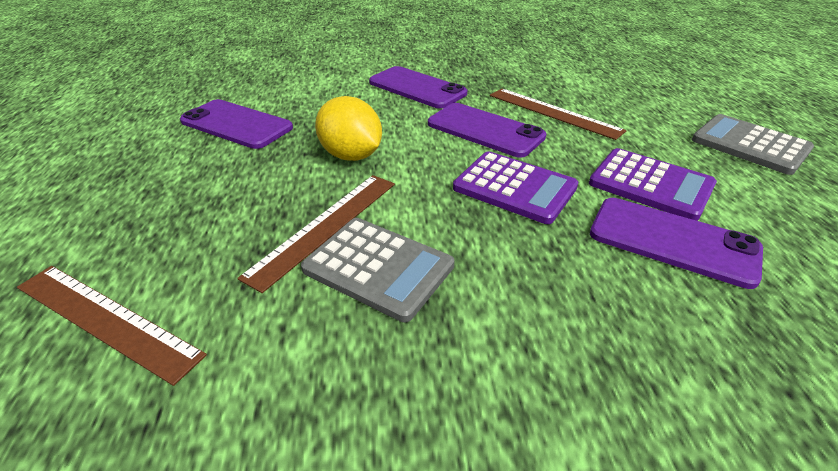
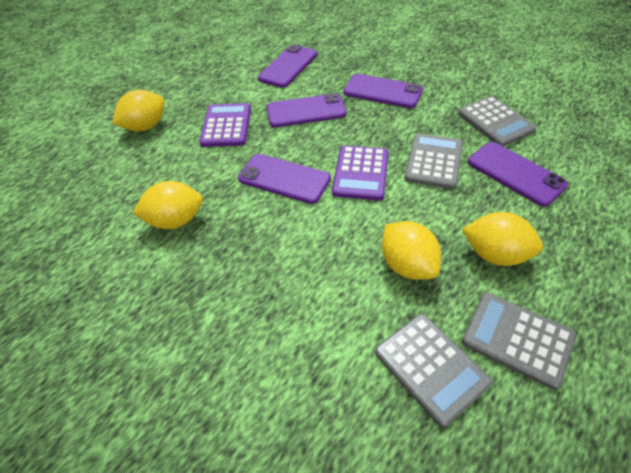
brown ruler: [17,266,207,386] [237,175,395,293] [490,89,627,140] = 3 -> none = 0
grey calculator: [301,218,455,322] [692,114,814,175] = 2 -> [375,314,492,427] [404,133,463,189] [458,96,536,147] [462,292,576,390] = 4
purple phone: [180,99,293,149] [369,66,467,109] [428,103,546,157] [590,198,763,289] = 4 -> [238,154,331,204] [258,44,317,88] [267,93,346,127] [344,74,423,108] [468,142,568,207] = 5
yellow lemon: [315,96,382,161] = 1 -> [112,90,164,131] [133,181,203,229] [382,221,441,280] [462,212,543,266] = 4

